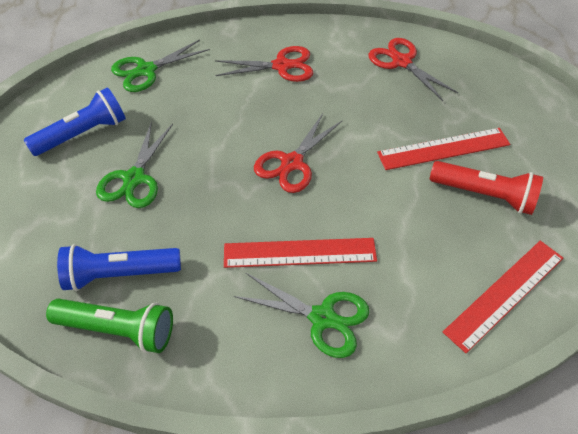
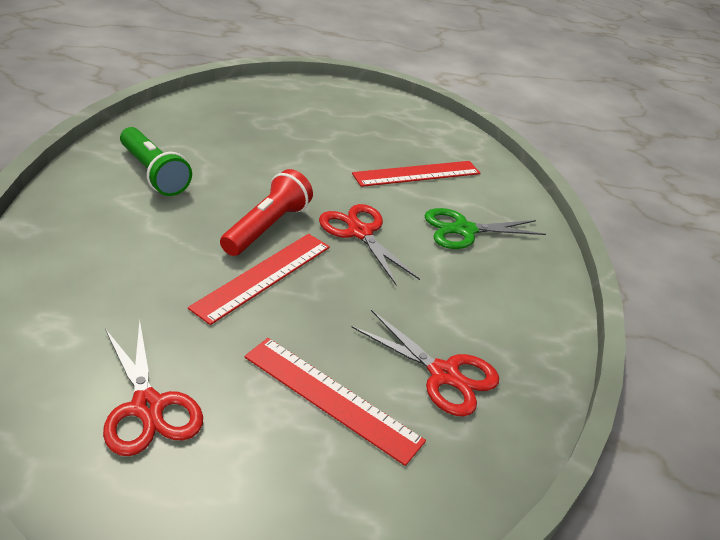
blue flashlight: [24,87,126,156] [57,244,181,291] = 2 -> none = 0
green scissors: [96,121,173,208] [111,40,210,92] [234,273,370,358] = 3 -> [425,208,546,249] = 1

